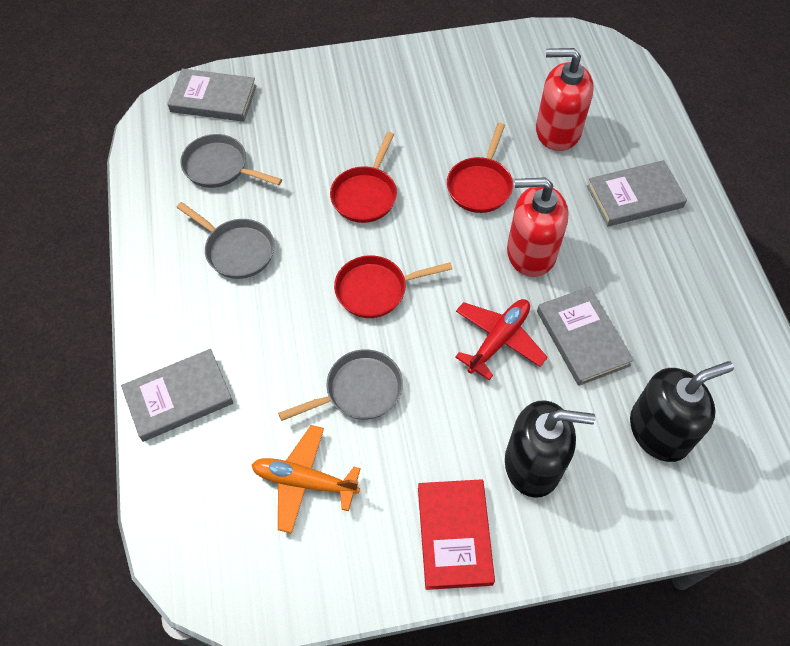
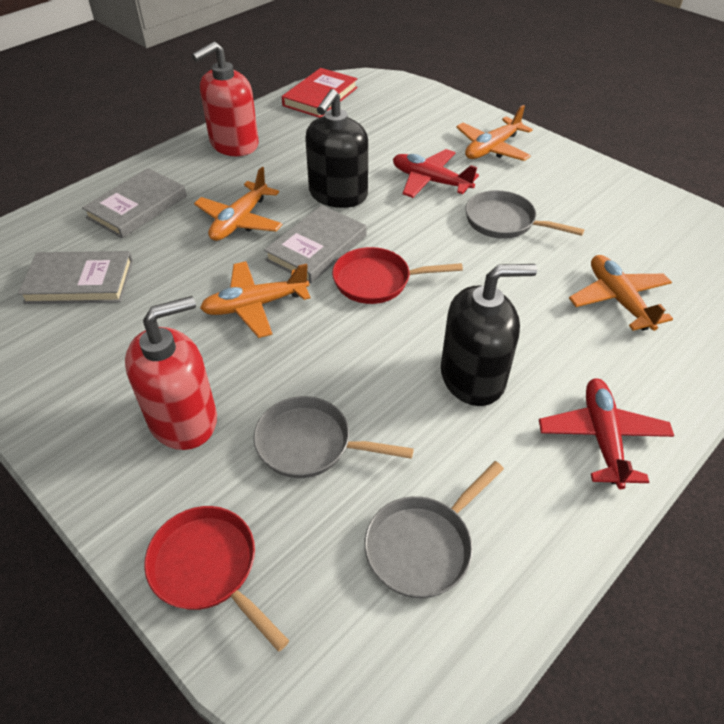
grey book: [121,349,234,442] [167,69,257,122] [537,287,634,386] [587,160,687,226] = 4 -> [18,251,133,304] [82,168,187,238] [264,205,367,284] = 3
orange plane: [252,425,361,534] = 1 -> [194,167,283,241] [200,261,310,338] [456,105,533,161] [569,255,673,331] = 4
red pan: [330,132,397,223] [334,255,452,318] [447,123,513,213] = 3 -> [144,506,289,651] [332,247,463,304] = 2
red plane: [455,299,548,380] = 1 -> [393,149,479,198] [539,378,674,489] = 2

